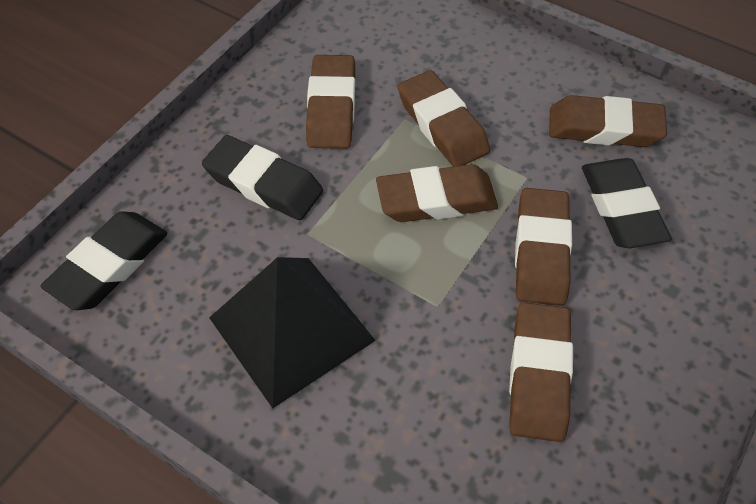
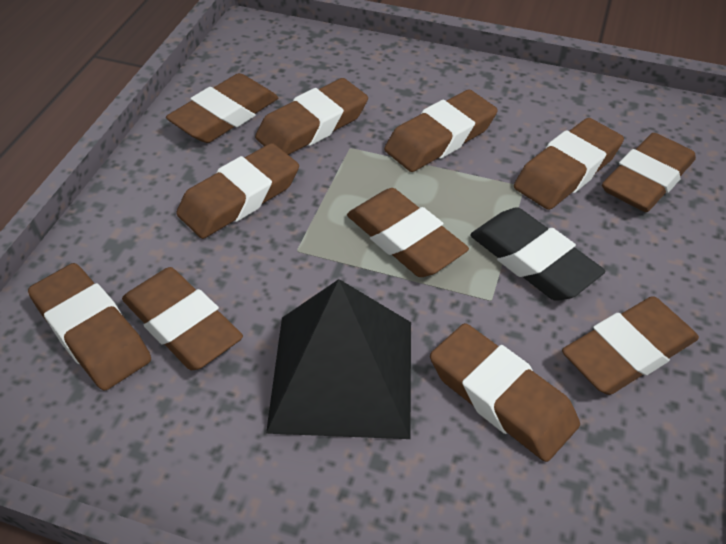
black eraser: [41,212,167,310] [202,135,323,220] [582,158,672,248] = 3 -> [470,207,605,301] = 1
brown eraser: [306,55,355,149] [376,164,498,222] [398,70,490,167] [509,302,573,442] [515,188,572,306] [549,95,667,147] = 6 -> [28,263,151,391] [122,267,243,370] [166,73,278,143] [176,143,299,239] [255,78,368,155] [347,188,469,277] [384,90,498,172] [430,323,580,462] [514,118,624,210] [562,296,699,395] [602,133,696,212] = 11

